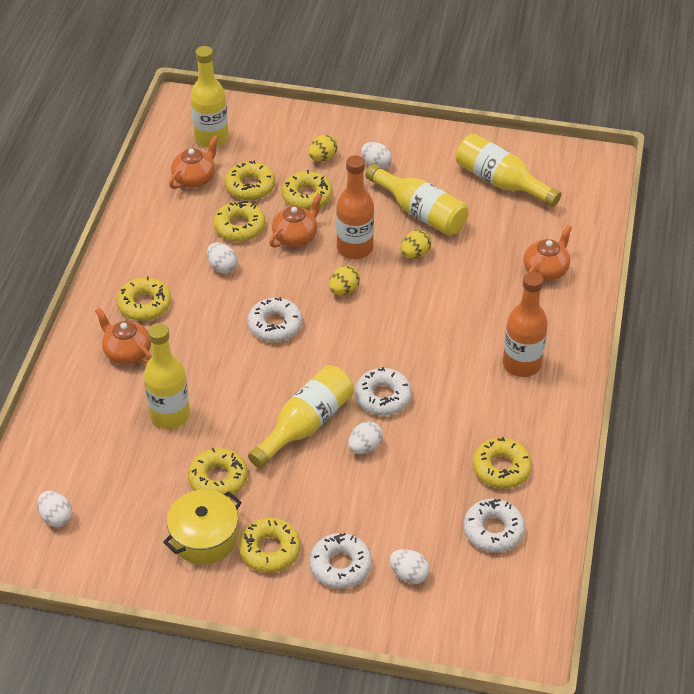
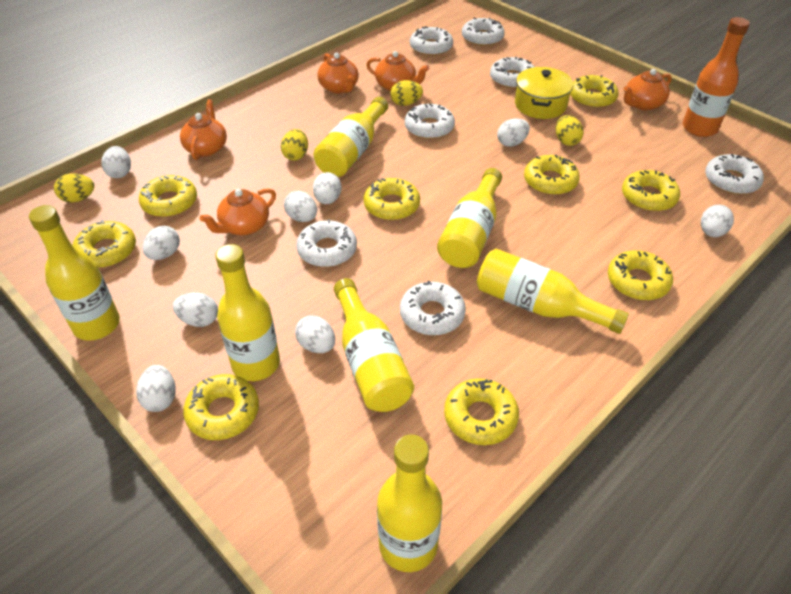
orange bottle: [336,155,374,259] [503,272,548,377] = 2 -> [683,17,750,137] = 1
orange teapot: [95,308,152,365] [169,135,218,189] [270,193,322,248] [524,225,572,281] = 4 -> [180,99,227,160] [200,188,276,235] [317,53,359,94] [366,51,429,91] [624,69,672,111] = 5
white donut: [247,297,302,342] [309,533,372,589] [355,367,412,416] [463,499,525,553] = 4 -> [296,219,357,267] [400,281,466,335] [405,104,455,139] [410,26,453,56] [462,17,505,46] [490,57,534,89] [705,154,764,194] = 7
white egg: [37,491,72,527] [207,243,237,273] [348,421,383,454] [361,142,392,169] [390,549,430,584] = 5 -> [101,146,131,178] [136,365,176,412] [143,226,180,260] [173,293,218,327] [284,191,317,222] [295,316,335,353] [313,172,342,204] [497,118,530,147] [701,205,734,237] = 9
yellow bottle: [144,323,190,429] [191,46,229,148] [248,365,354,468] [366,164,469,236] [456,133,561,207] = 5 -> [29,205,120,341] [215,244,280,381] [313,97,388,177] [334,278,414,412] [377,435,442,572] [437,168,502,268] [477,249,629,334] = 7
yellow donut: [117,276,171,321] [188,448,248,498] [214,201,266,242] [225,160,275,200] [239,518,301,573] [282,170,332,210] [472,437,532,489] = 7 -> [72,220,136,268] [139,175,197,217] [183,374,259,440] [364,178,420,220] [444,378,519,445] [524,155,580,195] [570,75,618,108] [608,250,673,300] [622,170,680,212] = 9
yellow egg: [308,135,338,162] [329,266,360,295] [401,230,431,259] = 3 -> [54,173,94,203] [281,129,308,161] [390,80,423,106] [556,115,584,146] = 4

